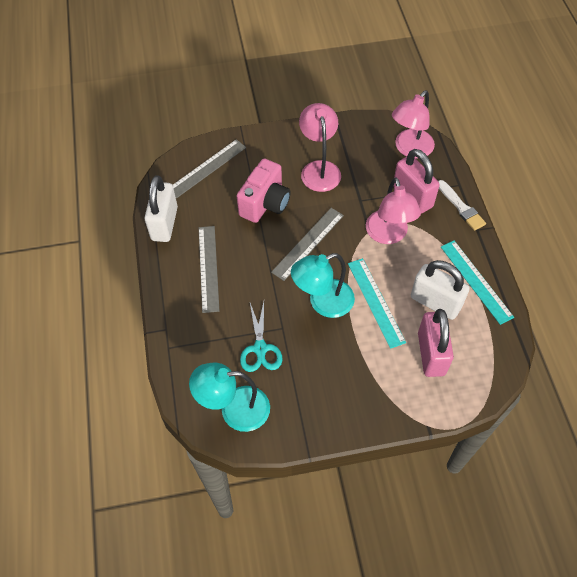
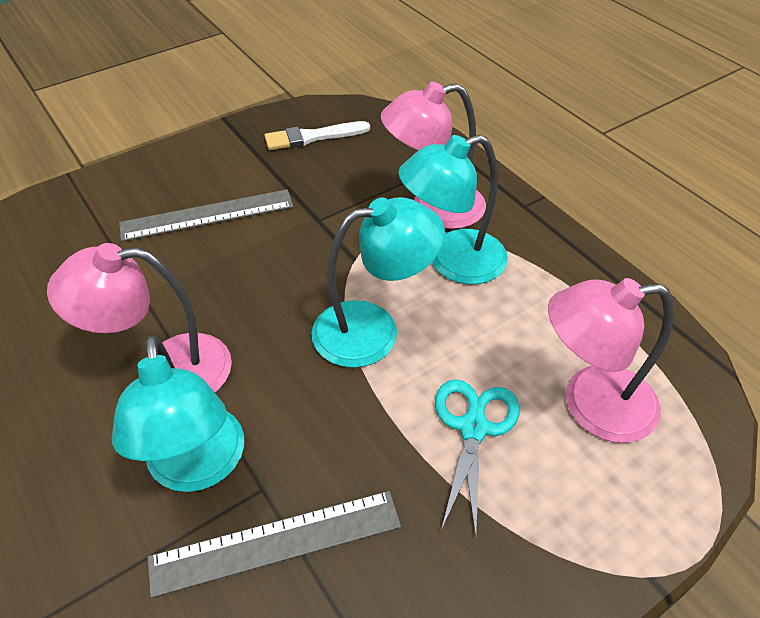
grey ruler: [173,139,246,199] [199,226,219,313] [271,208,344,281] = 3 -> [119,189,293,242] [148,491,401,598] = 2
pink camera: [237,159,291,223] = 1 -> none = 0
pink padlock: [394,149,440,214] [418,309,454,377] = 2 -> none = 0
turquoise lamp: [189,363,270,432] [291,253,355,318] = 2 -> [112,335,244,492] [312,197,445,368] [399,135,508,284] = 3
turquoise ruler: [348,258,406,349] [441,241,514,325] = 2 -> none = 0
white padlock: [145,175,178,242] [411,260,470,320] = 2 -> none = 0

